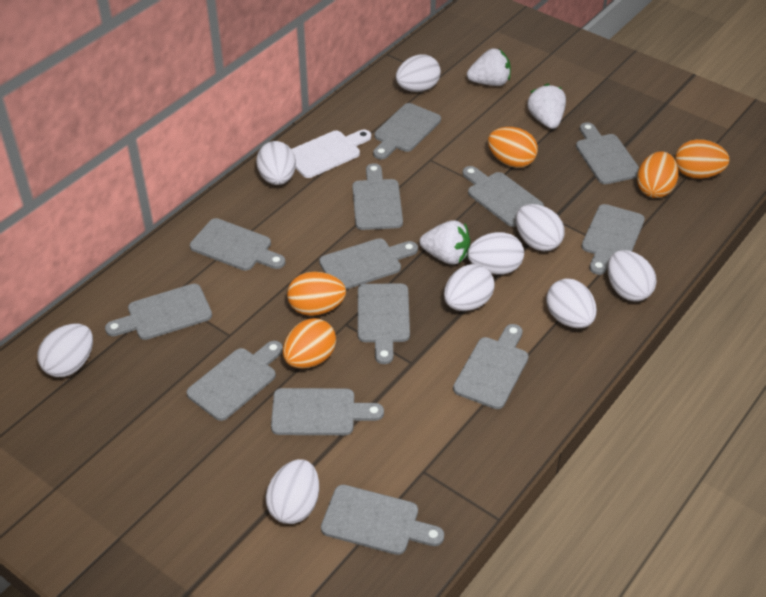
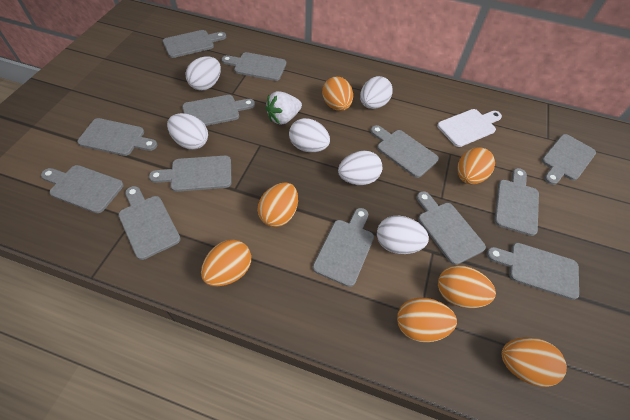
orange egg: [283,318,336,369] [287,271,346,316] [488,127,538,168] [637,151,679,198] [675,139,730,179] = 5 -> [201,239,251,286] [257,182,298,227] [322,77,353,111] [397,298,457,342] [438,265,496,308] [457,147,495,184] [501,337,567,387] = 7
white egg: [37,324,93,377] [256,141,296,185] [266,459,319,524] [396,54,441,92] [444,264,495,311] [467,232,524,275] [516,204,565,251] [546,279,597,328] [608,250,656,301] = 9 -> [167,113,208,150] [186,57,221,91] [289,118,330,152] [338,151,382,185] [360,76,393,109] [377,216,429,254] = 6
white strawberry: [419,220,470,265] [467,48,511,86] [527,84,566,129] = 3 -> [265,91,302,125] = 1

